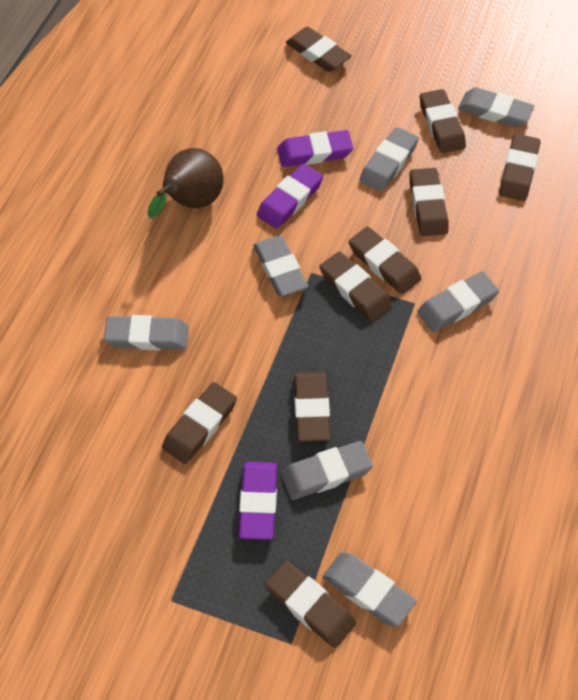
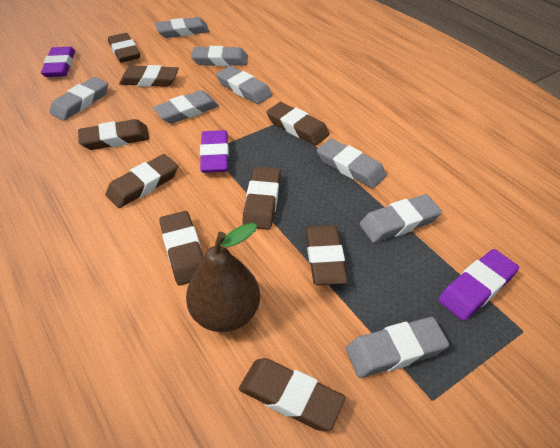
grey eraser: [104,315,189,350] [253,236,308,297] [281,441,373,500] [323,552,417,627] [359,127,419,192] [417,271,499,332] [458,87,535,128] = 7 -> [49,77,108,121] [153,90,219,124] [155,17,209,38] [191,46,248,66] [216,66,272,104] [317,139,387,188] [346,317,449,378] [360,194,442,243] = 8

